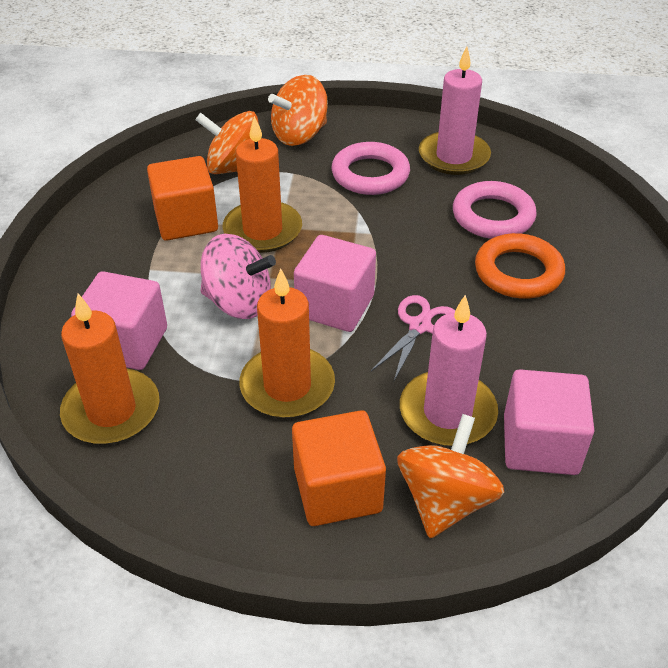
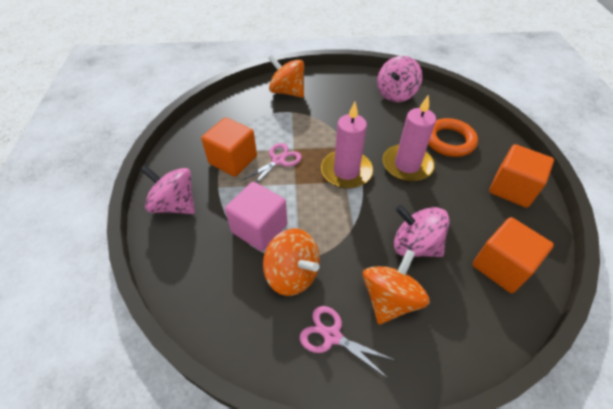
orange candle: [60,294,159,444] [223,116,302,253] [239,268,335,418] = 3 -> none = 0
orange cube: [147,156,218,241] [292,410,386,526] = 2 -> [201,117,257,177] [473,217,554,293] [489,144,554,208] = 3
pink cube: [71,271,167,370] [294,235,376,332] [504,369,594,475] = 3 -> [225,182,287,251] = 1
pink ring: [331,142,410,195] [453,181,537,239] = 2 -> none = 0
pink scissors: [371,295,455,383] = 1 -> [241,143,302,183] [300,306,394,378] = 2
pink spinning top: [201,234,276,319] = 1 -> [140,165,195,214] [377,56,422,102] [394,205,449,257] = 3

